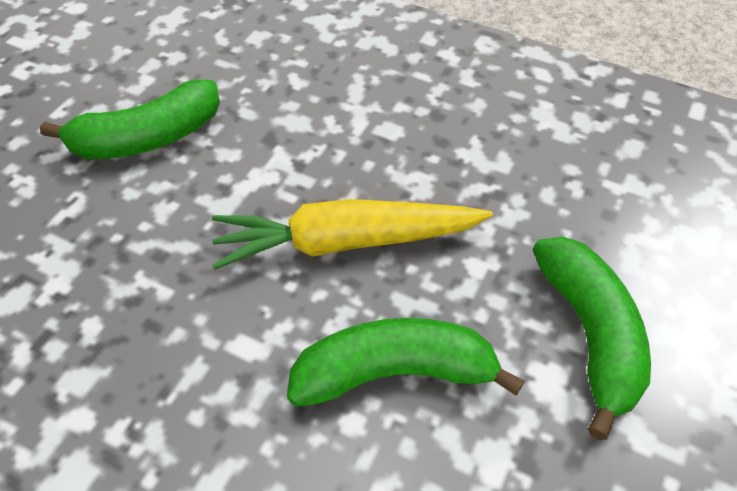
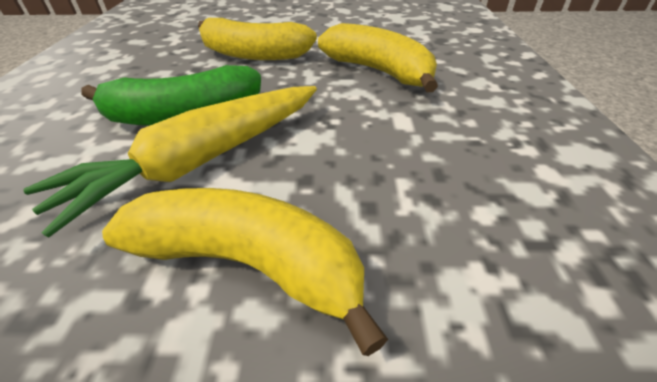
green banana: [40,80,220,159] [287,318,525,407] [533,237,651,440] = 3 -> [81,65,261,126] = 1
yellow banana: none = 0 -> [102,188,388,356] [198,18,317,60] [318,23,438,92] = 3

